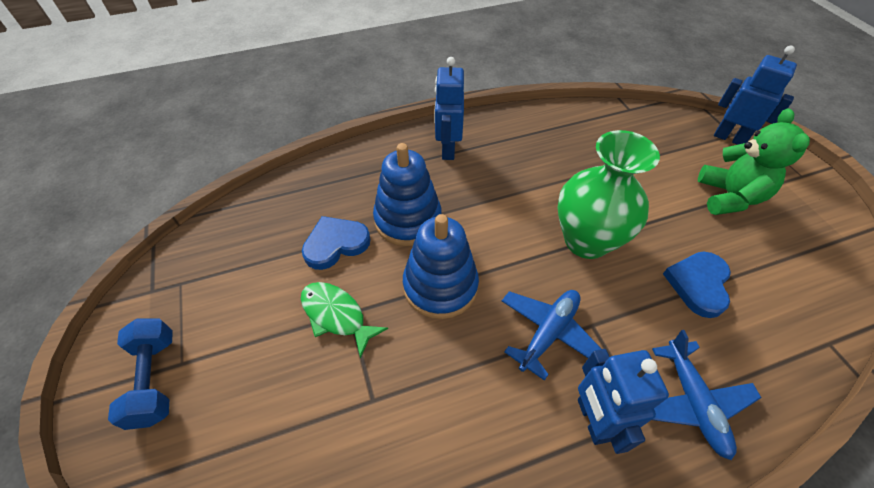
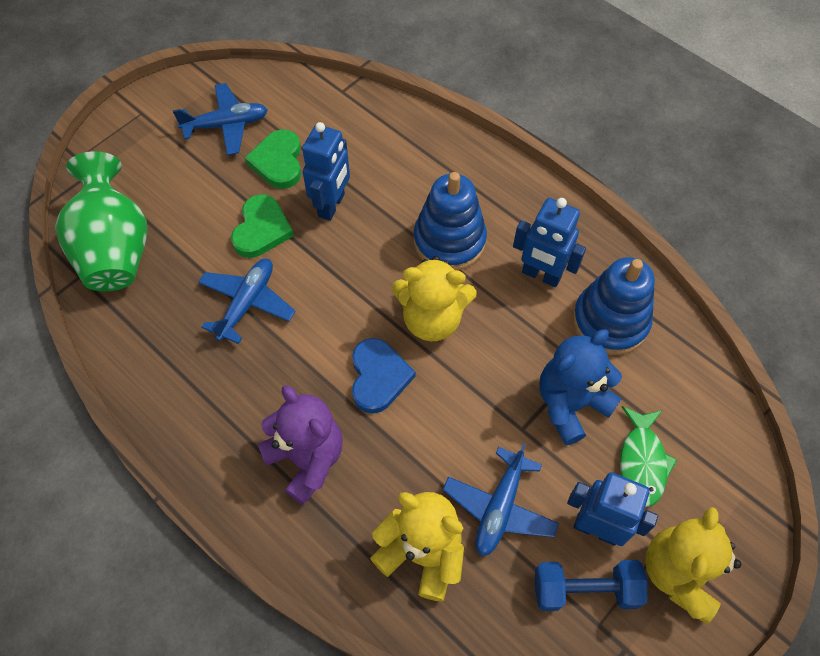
blue heart: [302,216,371,270] [663,252,731,318] = 2 -> [352,338,416,414] = 1
blue plane: [502,290,601,381] [652,330,761,460] = 2 -> [173,83,268,155] [198,259,295,344] [443,443,559,556] = 3
blue teddy bear: none = 0 -> [539,329,622,446] = 1
green heart: none = 0 -> [231,194,294,258] [245,129,301,189] = 2
green teddy bear: [698,108,810,215] = 1 -> none = 0
purple teddy bear: none = 0 -> [258,385,343,505] = 1
yellow teddy bear: none = 0 -> [370,492,464,602] [392,256,477,341] [645,507,741,624] = 3

